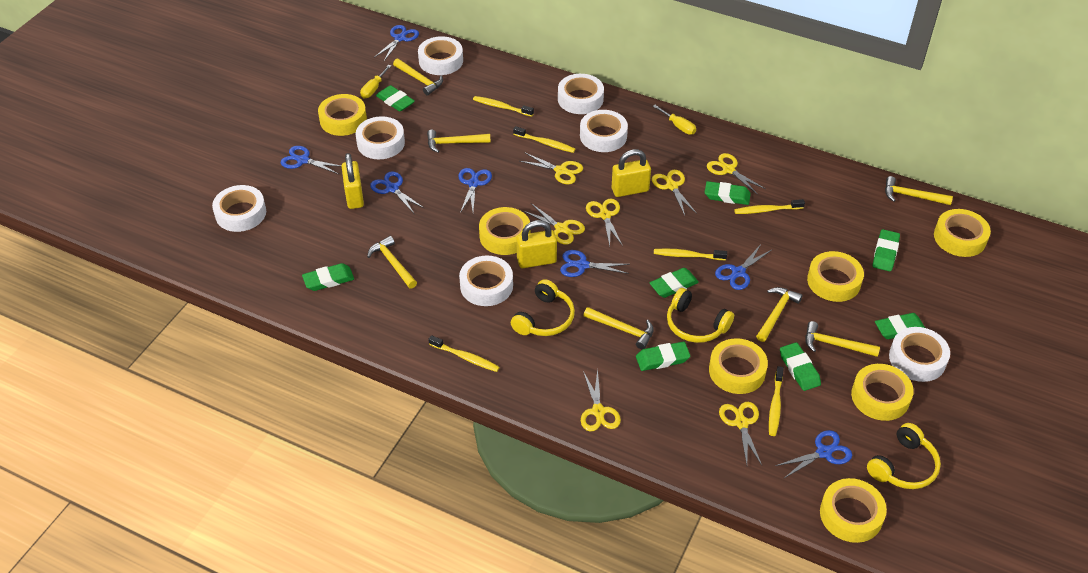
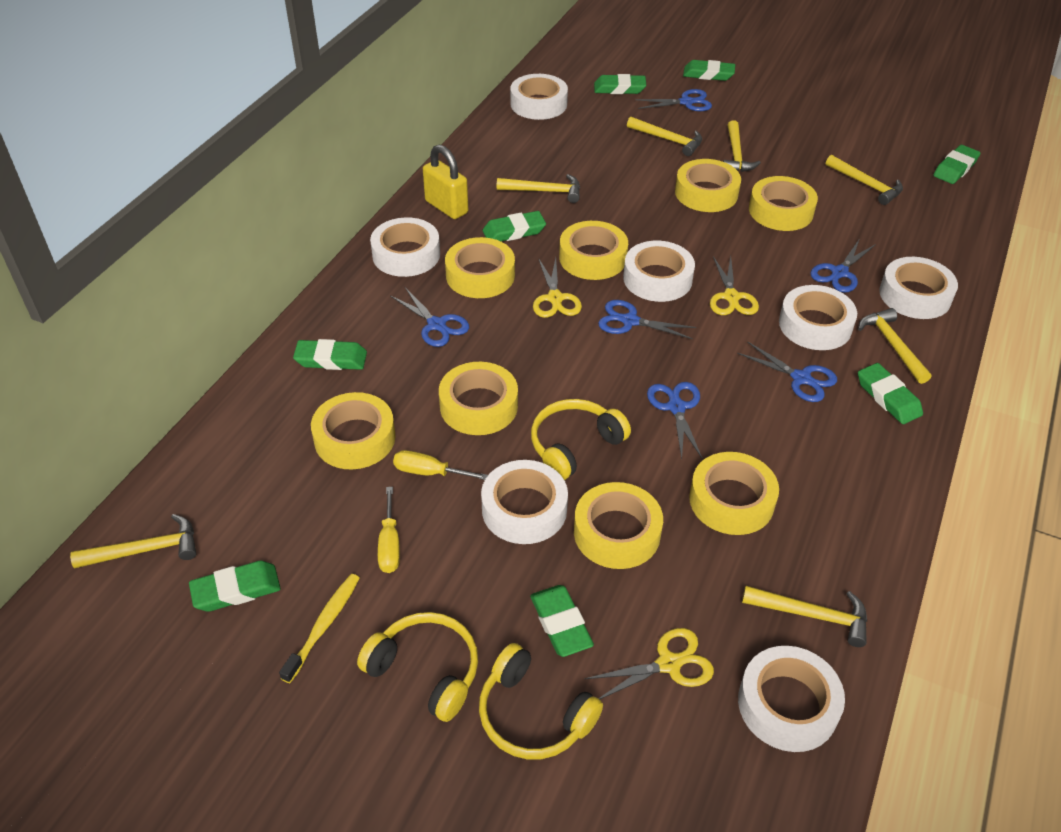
blue scissors: [281,146,342,174] [370,171,425,213] [375,25,419,61] [458,168,492,213] [560,250,629,277] [715,243,773,290] [775,430,852,478] = 7 -> [390,287,469,347] [598,300,696,339] [635,89,712,111] [647,382,703,459] [737,341,837,402] [810,240,876,293] = 6
yellow padlock: [342,153,364,209] [516,220,557,268] [612,149,651,197] = 3 -> [423,144,468,219] = 1
yellow scissors: [520,153,583,184] [523,203,585,245] [581,369,621,431] [586,199,623,246] [652,170,697,215] [707,153,766,195] [719,402,762,465] = 7 -> [533,258,582,318] [584,628,714,699] [710,256,759,315] = 3
yellow tape: [318,94,367,136] [479,207,531,255] [709,338,768,394] [807,251,864,302] [820,478,887,543] [851,364,914,421] [934,209,991,257] = 7 -> [311,392,395,469] [439,362,518,435] [445,237,515,298] [559,221,628,280] [574,482,663,569] [675,159,741,212] [689,452,779,535] [749,176,818,231] = 8
yellow toothbrush: [428,335,500,372] [473,96,534,117] [513,126,575,153] [654,249,727,260] [734,199,805,214] [769,366,784,436] = 6 -> [279,574,360,683] = 1

